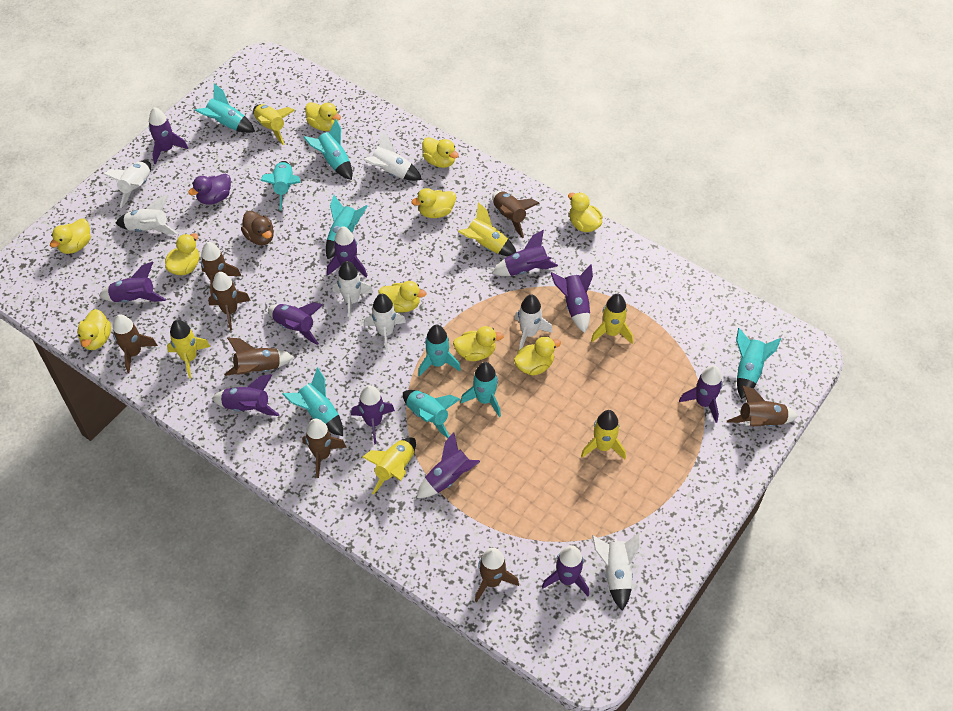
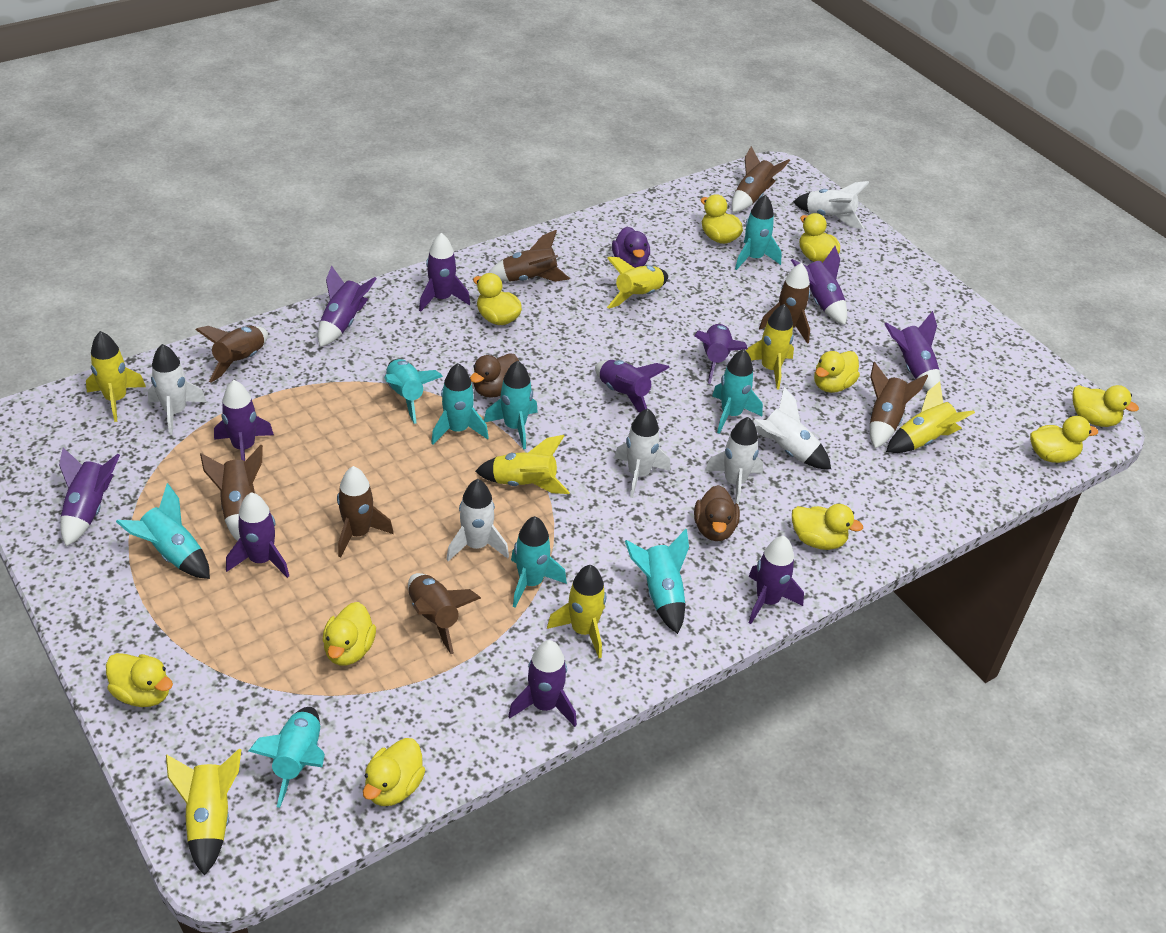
brown duck: [241,211,274,245] = 1 -> [470,353,519,398] [694,485,740,541] = 2
white rocket: [103,160,151,208] [116,195,178,234] [333,261,373,320] [363,131,422,181] [364,294,406,353] [514,294,553,350] [592,532,641,611] = 7 -> [148,344,207,435] [446,479,509,561] [614,408,670,498] [705,417,763,506] [754,387,831,469] [793,181,869,229] = 6
yellow rocket: [167,320,211,379] [253,104,295,145] [362,438,416,495] [458,202,516,256] [581,410,626,460] [591,294,633,344] = 6 -> [86,331,146,422] [166,749,241,876] [475,435,570,494] [547,565,606,658] [607,257,668,309] [746,304,794,390] [886,381,975,453] = 7

